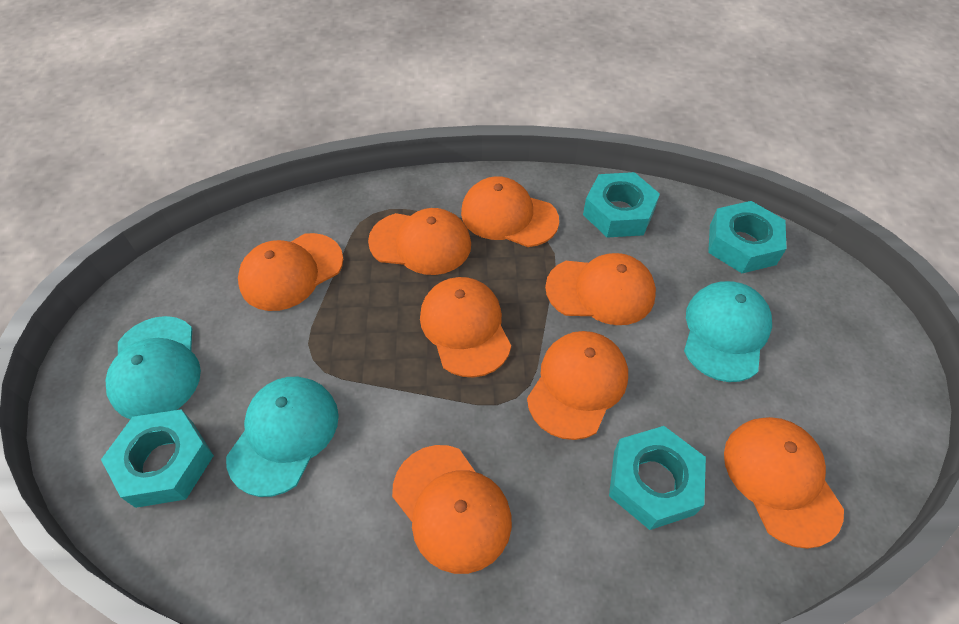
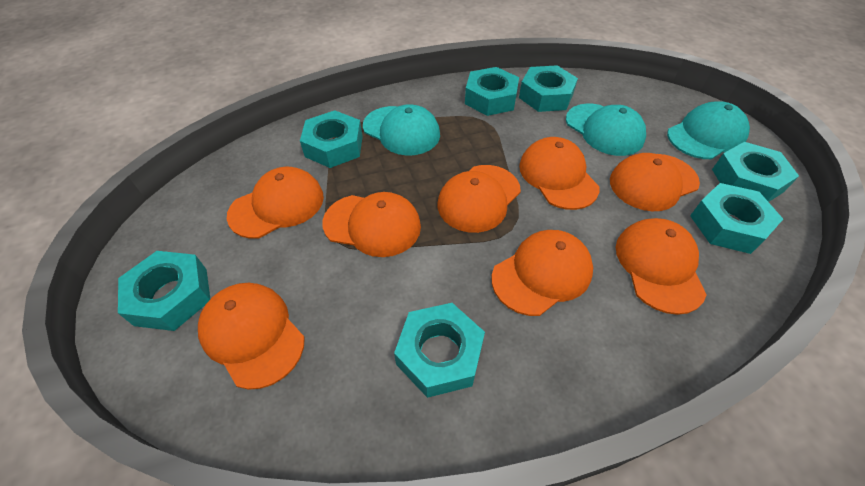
turquoise nut: [101,409,214,508] [583,172,660,238] [609,426,706,530] [708,201,787,273] = 4 -> [118,251,210,331] [300,110,363,168] [394,303,485,398] [465,67,519,116] [519,65,578,112] [690,183,783,254] [712,142,799,202] = 7

